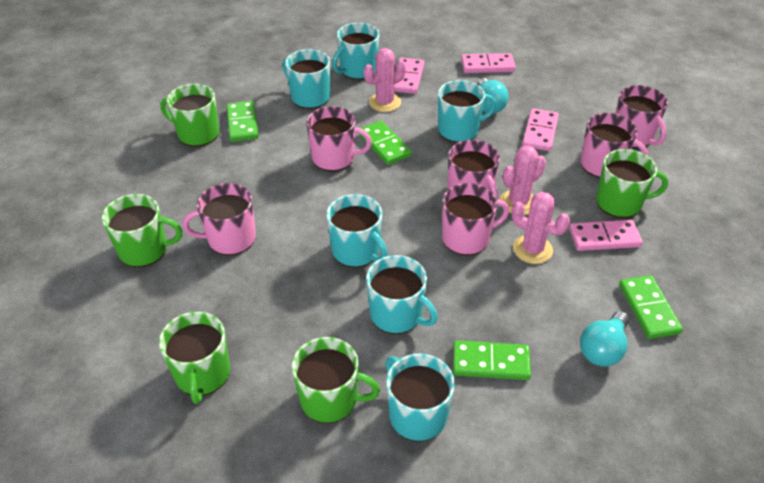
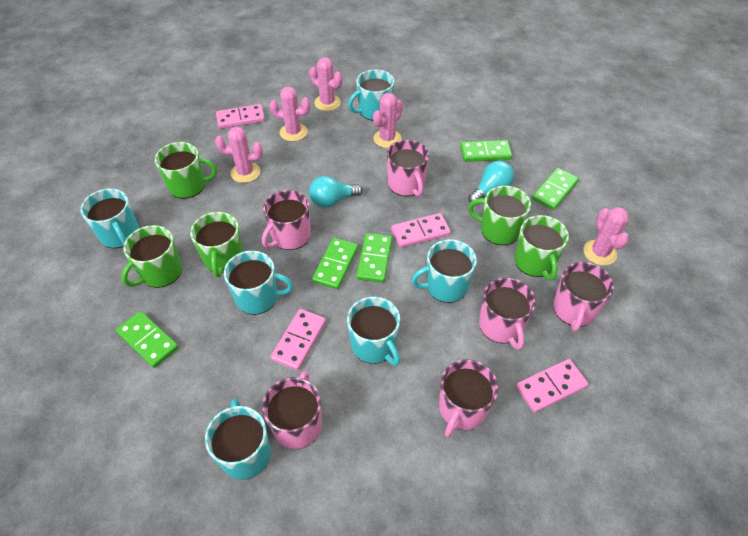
green domino: [227,101,259,142] [359,121,412,165] [453,340,531,380] [619,275,683,339] = 4 -> [116,311,179,368] [312,238,358,290] [356,233,392,283] [460,140,512,162] [532,168,579,210] = 5
pink cactus: [364,48,406,112] [500,145,546,215] [511,192,570,264] = 3 -> [215,126,263,183] [269,86,311,142] [309,57,342,111] [373,93,403,148] [583,207,629,266] = 5

